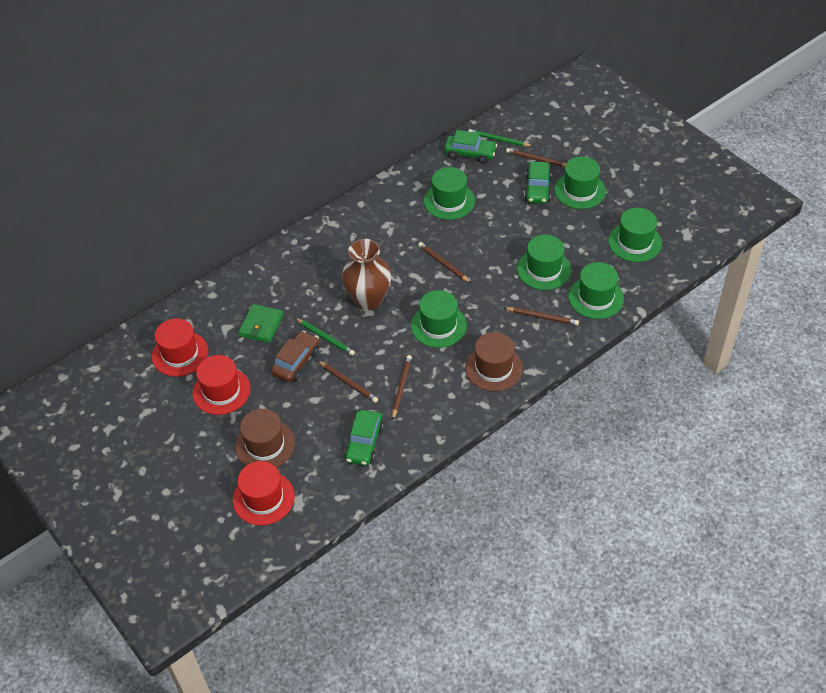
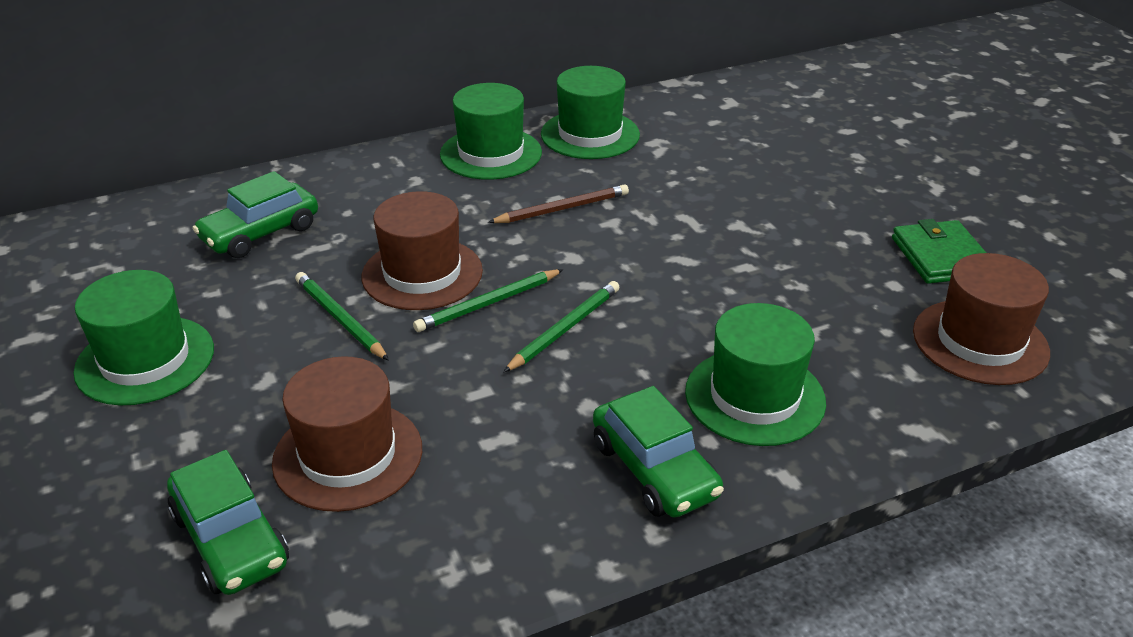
brown car: [271,331,319,382] = 1 -> none = 0
brown hat: [235,409,295,468] [465,332,523,391] = 2 -> [272,356,422,512] [362,191,483,310] [913,253,1050,385] = 3
brown pencil: [318,361,378,403] [392,355,412,420] [418,242,471,283] [504,307,579,325] [506,148,566,167] = 5 -> [488,184,629,223] = 1
brown vase: [342,239,392,310] = 1 -> none = 0
green hat: [411,290,467,348] [424,167,475,220] [517,234,571,290] [554,157,606,209] [568,262,624,319] [608,208,662,262] = 6 -> [74,270,214,405] [440,83,542,180] [541,66,640,159] [685,303,826,446] = 4
green pencil: [295,318,355,356] [468,129,532,147] = 2 -> [295,272,389,361] [413,269,564,332] [503,281,620,373] = 3
red hat: [152,318,209,377] [193,355,251,415] [233,461,295,525] = 3 -> none = 0

